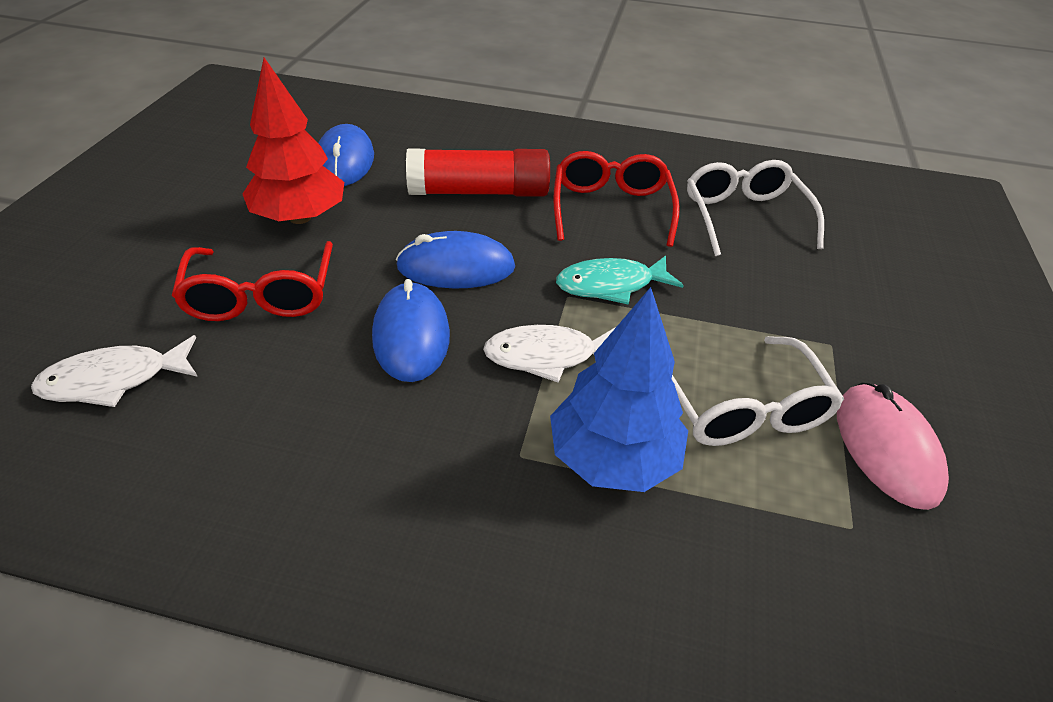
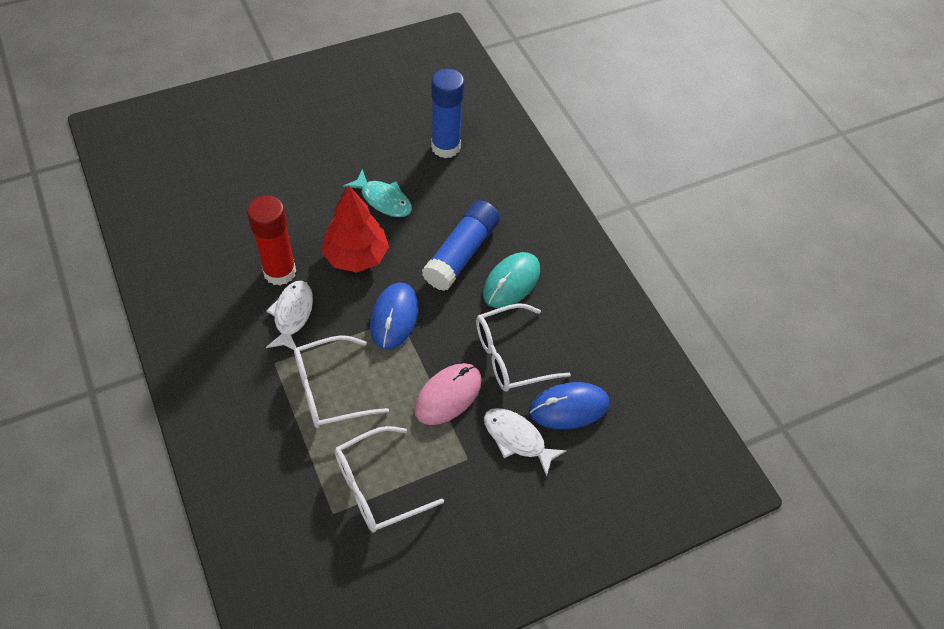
blue glue stick: none = 0 -> [422,200,500,291] [431,69,464,158] = 2
blue mouse: [318,124,374,186] [372,279,450,382] [396,231,515,289] = 3 -> [370,283,418,349] [530,382,609,429] = 2
blue tree: [550,287,688,492] = 1 -> none = 0
red glasses: [171,241,333,321] [553,151,680,247] = 2 -> none = 0
turquoise mouse: none = 0 -> [483,252,540,308] = 1
white glasses: [672,336,844,446] [687,160,824,256] = 2 -> [294,335,389,428] [335,426,444,533] [476,303,571,391] = 3

